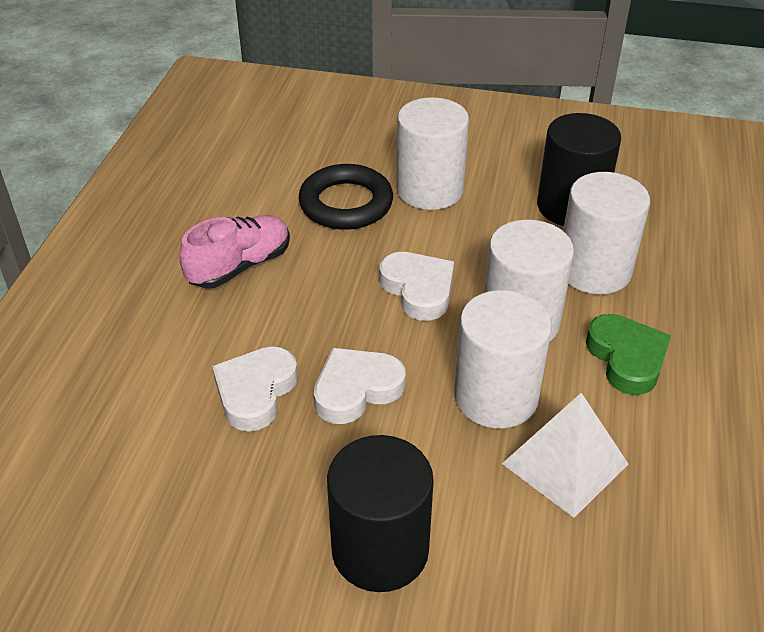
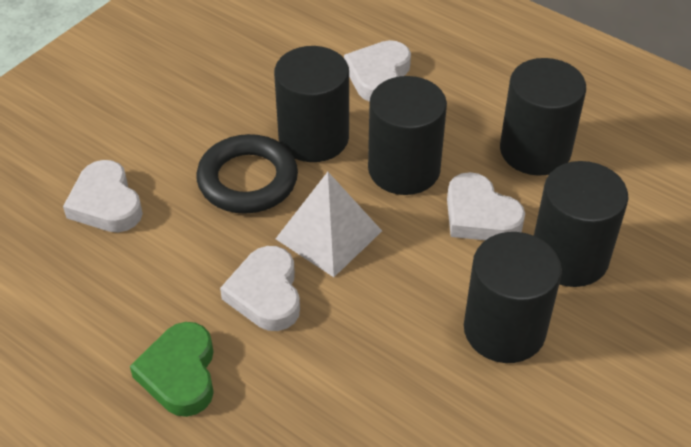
black cylinder: [327,435,434,592] [537,113,621,226] = 2 -> [274,46,349,162] [368,76,447,195] [464,232,562,363] [500,58,586,176] [534,161,629,287] = 5
pink shoe: [180,215,290,288] = 1 -> none = 0
white cylinder: [396,97,469,210] [454,290,552,429] [484,219,574,342] [563,172,650,294] = 4 -> none = 0
white heart: [212,346,298,432] [314,348,405,424] [379,252,454,321] = 3 -> [63,160,143,232] [220,246,300,331] [344,40,411,102] [447,172,525,240] = 4

